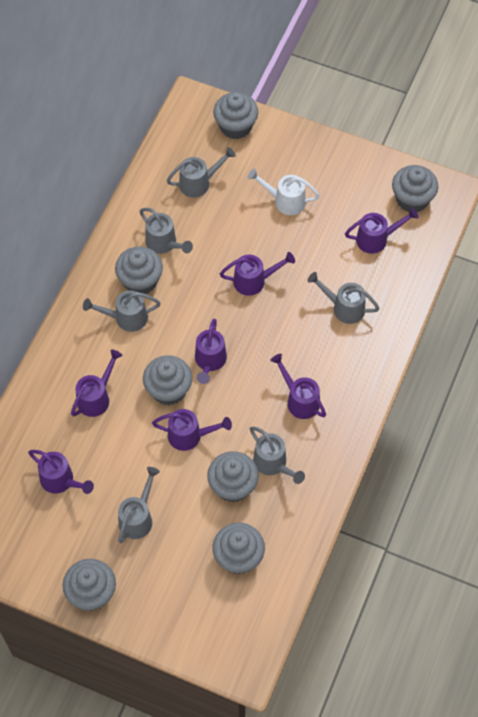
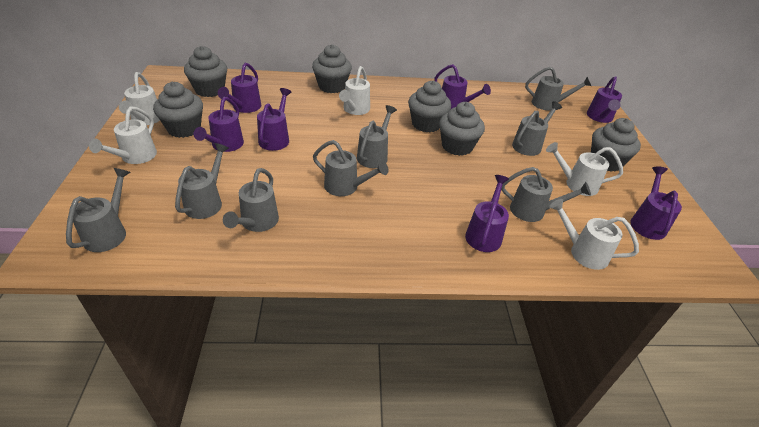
grey cupcake: [63,559,116,611] [115,247,163,294] [143,355,192,405] [207,451,259,503] [212,523,265,574] [213,92,258,139] [392,165,438,212] = 7 -> [153,82,203,138] [184,46,227,97] [312,44,352,93] [408,81,451,132] [439,102,485,156] [591,118,641,172] = 6
grey watering can: [83,290,161,332] [118,467,160,543] [139,208,193,254] [166,147,236,198] [250,426,305,484] [307,272,380,324] = 6 -> [66,168,130,252] [175,143,229,219] [223,168,279,232] [313,140,389,196] [357,105,397,168] [501,167,591,222] [512,101,562,156] [525,67,591,111] = 8
white watering can: [248,169,320,215] = 1 -> [89,106,157,164] [119,72,160,125] [339,66,370,115] [546,142,623,196] [549,199,639,270] = 5

